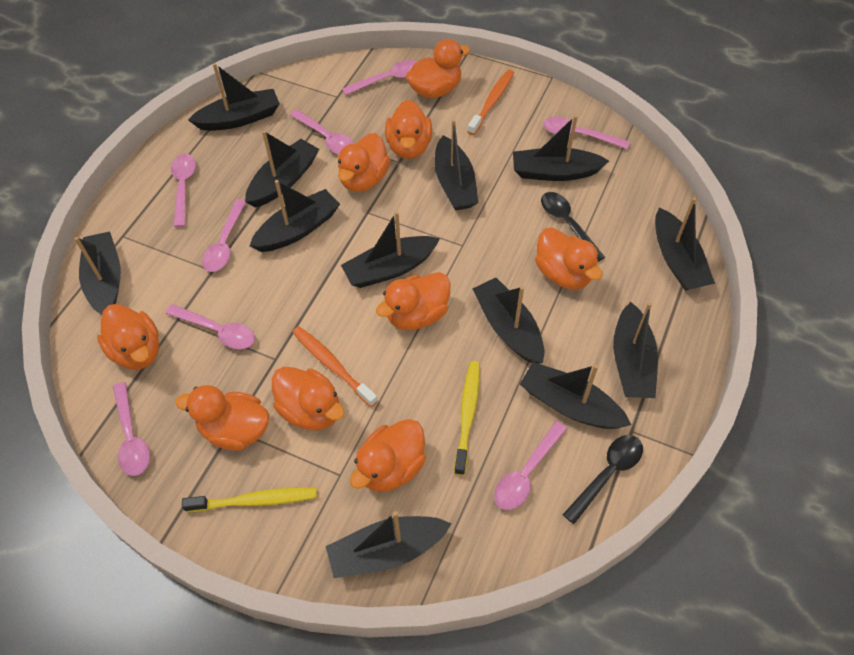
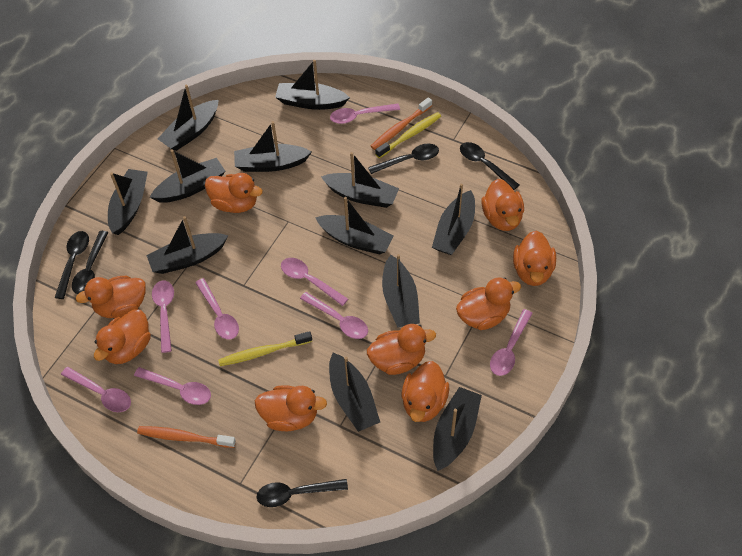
black spoon: [541,192,605,262] [562,435,643,524] = 2 -> [55,231,89,299] [72,231,108,294] [257,479,348,507] [368,144,439,174] [460,142,519,190] = 5

